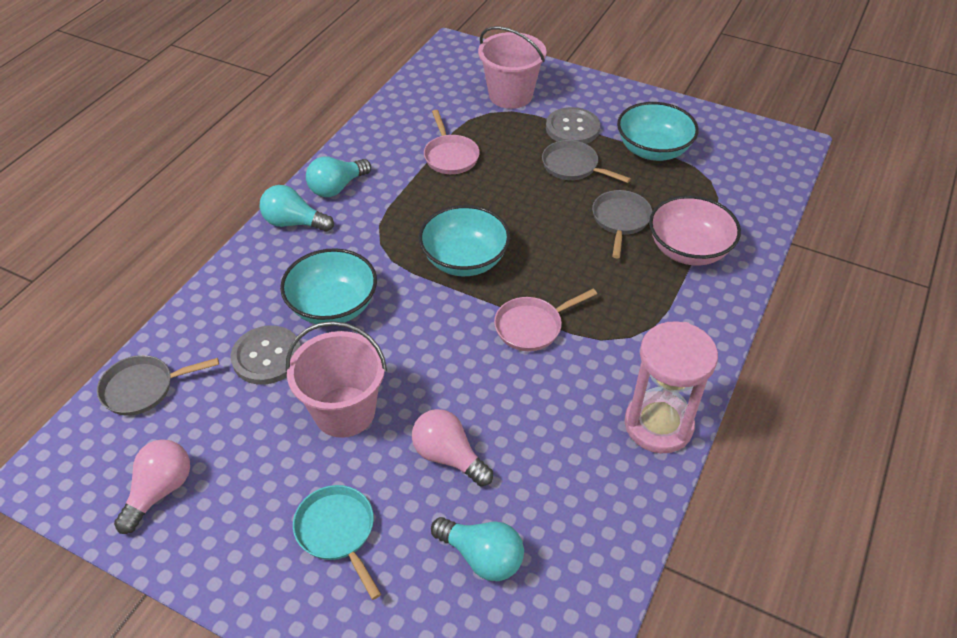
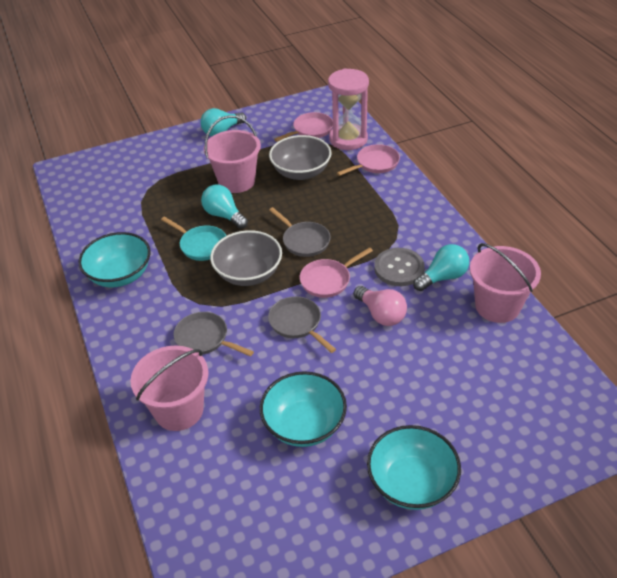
grey bowl: none = 0 -> [210,230,282,286] [269,135,331,180] = 2
grey button: [231,326,301,385] [546,107,600,144] = 2 -> [374,248,425,286] = 1
pink bowl: [649,195,741,266] = 1 -> none = 0
pink bucket: [286,321,387,438] [478,26,546,109] = 2 -> [130,345,208,431] [204,115,261,193] [470,243,541,323] = 3
pink light bulb: [114,439,190,534] [412,409,493,486] = 2 -> [354,286,407,326] = 1
pink pan: [424,110,480,174] [494,289,597,351] = 2 -> [274,112,333,142] [300,247,373,298] [337,144,400,176] = 3

